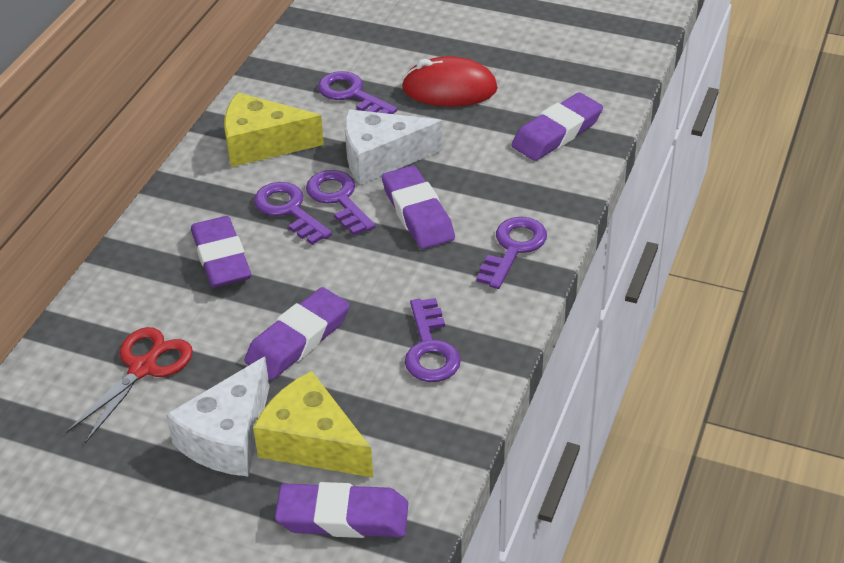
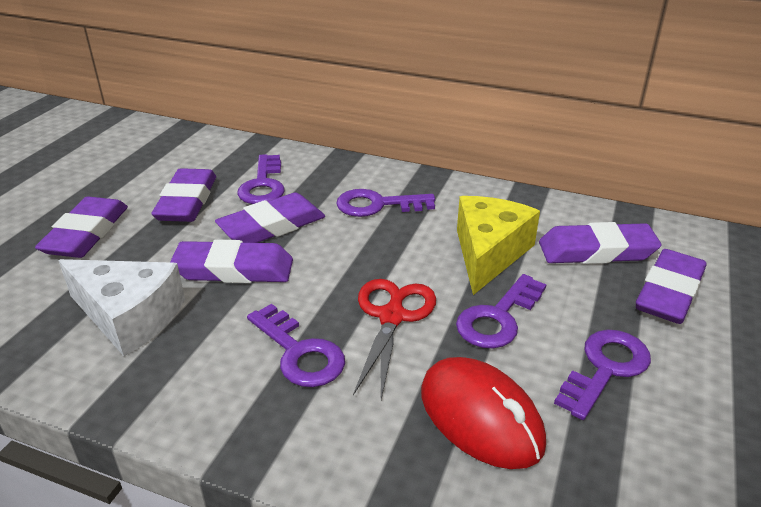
purple eraser: [191,216,251,288] [244,287,350,380] [275,482,408,538] [382,165,455,249] [511,92,603,161] = 5 -> [35,197,128,258] [151,168,216,222] [170,239,293,283] [215,192,325,243] [539,222,661,264] [636,249,707,324] = 6
white cheese: [166,357,270,476] [345,109,443,185] = 2 -> [58,259,185,356] = 1
yellow cheese: [224,92,324,167] [253,371,373,478] = 2 -> [457,196,540,295] = 1

